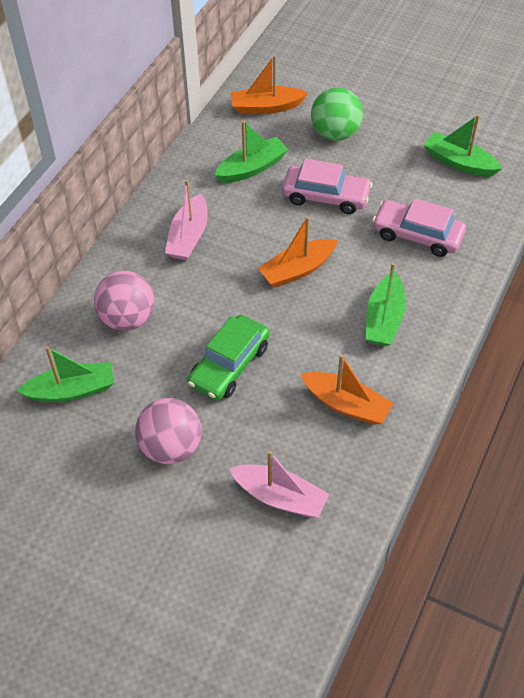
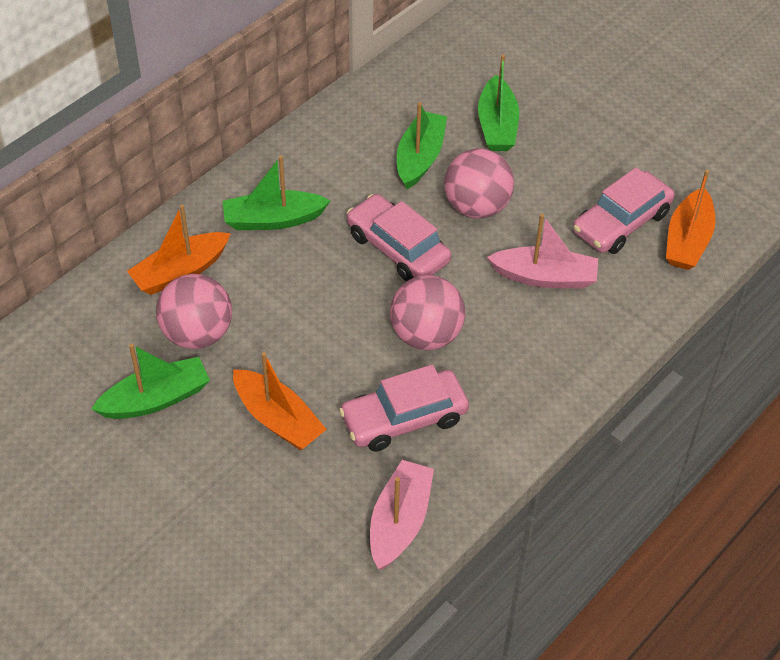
green ball: [311,87,363,141] = 1 -> none = 0
green car: [188,315,270,400] = 1 -> none = 0
pink ball: [94,271,154,331] [135,398,202,464] = 2 -> [156,274,232,349] [390,275,465,350] [444,149,514,219] = 3
pink car: [282,159,372,214] [372,198,466,257] = 2 -> [339,364,469,452] [347,194,451,281] [573,167,675,254] = 3

